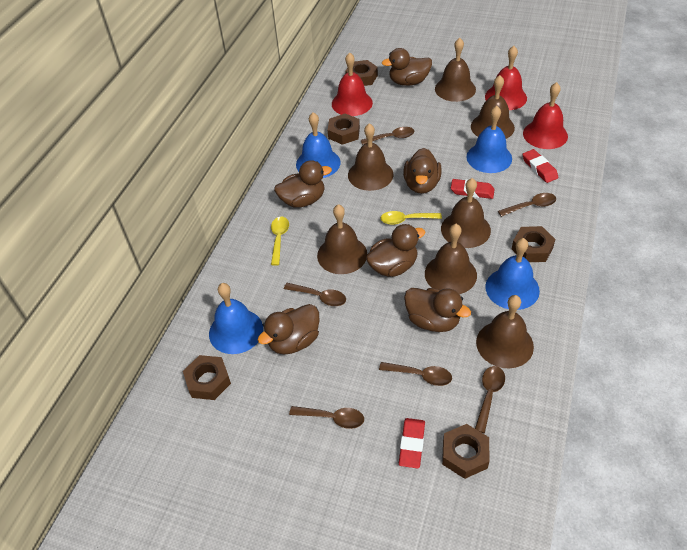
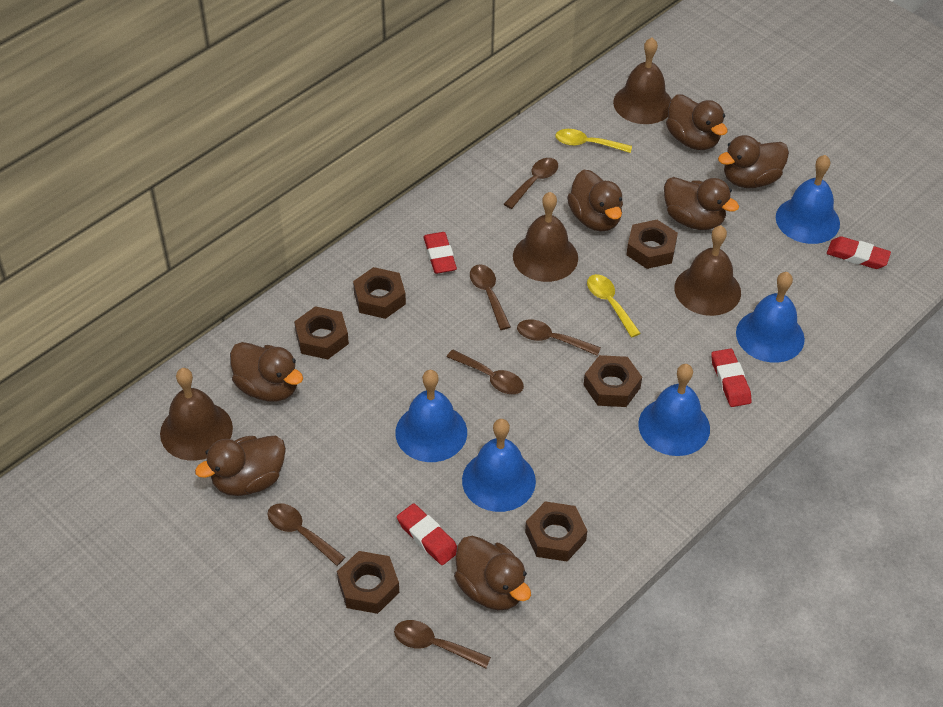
blue bell: [209,283,263,354] [296,112,341,178] [466,106,512,173] [485,238,540,310] = 4 -> [395,370,467,462] [462,419,536,512] [638,364,710,456] [736,272,805,363] [776,155,840,244] = 5
brown bell: [317,204,368,274] [348,123,393,191] [425,224,477,294] [435,38,476,102] [441,178,491,248] [471,75,515,139] [476,295,534,368] = 7 -> [160,368,233,461] [513,192,578,282] [613,38,672,124] [674,225,741,316] = 4
brown duck: [258,304,320,355] [274,160,332,208] [366,224,426,277] [382,48,432,86] [403,148,442,194] [404,288,471,332] = 6 -> [195,436,286,496] [230,342,303,402] [454,536,531,610] [567,170,623,231] [664,177,739,230] [666,94,728,150] [718,135,789,188] = 7
brown nut: [183,355,231,400] [328,114,360,145] [345,60,378,86] [442,424,490,479] [512,226,556,262] = 5 -> [294,306,349,359] [337,551,399,614] [353,267,406,319] [525,501,587,561] [584,355,642,407] [626,220,678,269] = 6
red bell: [332,52,373,116] [485,46,527,110] [523,82,568,149] = 3 -> none = 0
red eraser: [399,418,425,468] [451,179,495,199] [522,149,558,183] = 3 -> [397,503,457,565] [423,232,457,274] [711,348,752,407] [827,236,891,269] = 4

